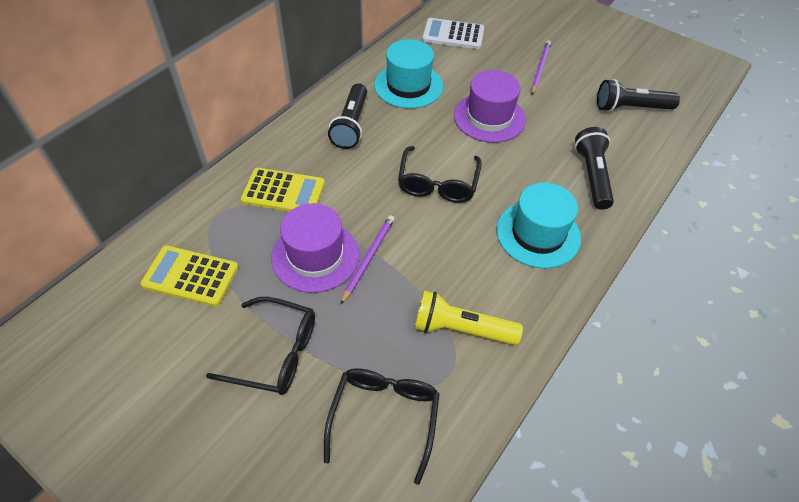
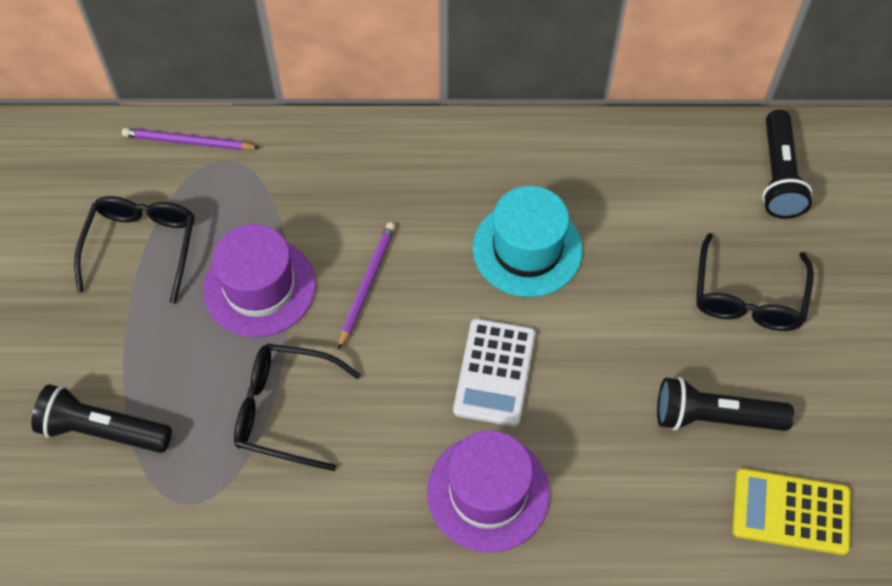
turquoise hat: [374,39,443,109] [496,183,581,268] = 2 -> [472,186,583,297] = 1
yellow calculator: [140,245,238,307] [241,168,325,212] = 2 -> [732,468,851,555] = 1
yellow flashlight: [415,291,523,345] = 1 -> none = 0

